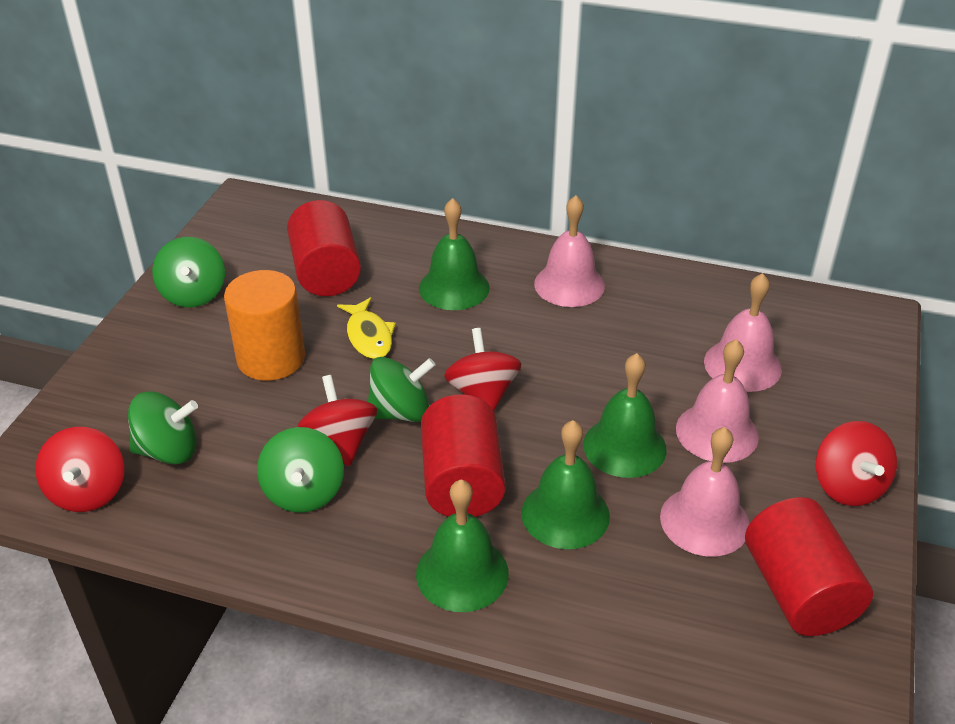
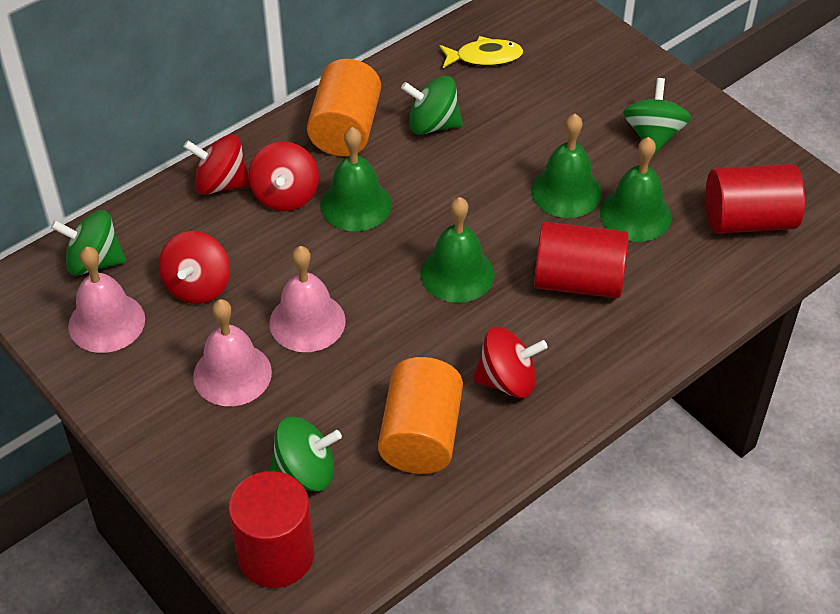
orange cylinder: [224,270,305,381] = 1 -> [307,59,381,156] [378,357,463,474] = 2
pink bell: [534,195,605,307] [660,427,749,556] [676,339,759,463] [704,273,782,392] = 4 -> [68,247,145,353] [193,299,272,406] [269,246,346,352] = 3

